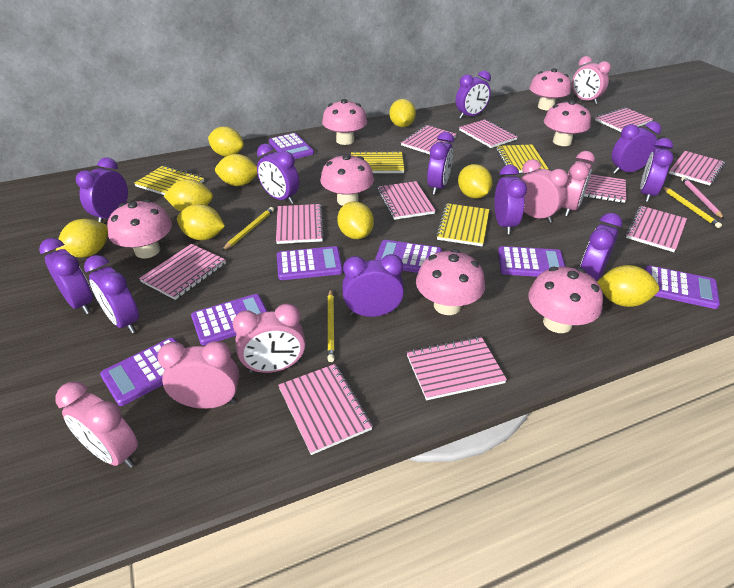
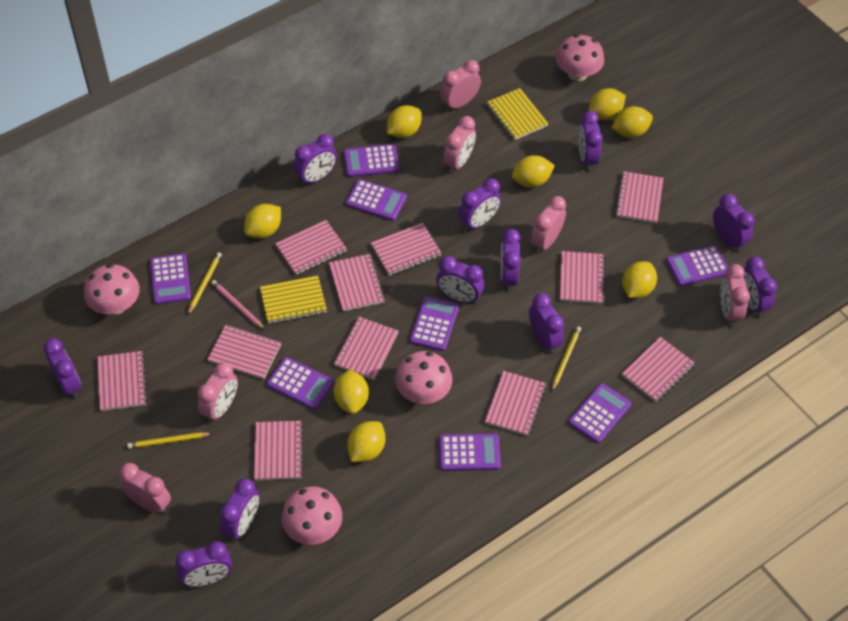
pink mushroom: [107,199,172,258] [320,154,374,206] [322,99,367,145] [416,249,485,315] [528,267,603,333] [529,68,571,110] [544,100,591,146] = 7 -> [84,264,140,315] [282,486,342,545] [395,351,452,404] [556,34,604,81] = 4
purple calculator: [100,338,177,406] [191,294,268,345] [269,133,314,159] [277,246,343,280] [375,240,442,273] [498,246,565,277] [645,265,720,309] = 7 -> [150,253,191,305] [267,357,334,410] [344,144,399,177] [346,179,407,221] [410,296,459,351] [439,434,501,471] [568,383,631,443] [666,245,728,287] = 8
yellow lemon: [56,219,108,257] [164,179,213,211] [177,204,225,240] [208,126,244,156] [215,154,257,186] [337,201,374,239] [389,99,416,127] [458,164,493,199] [597,265,659,307] = 9 -> [244,204,281,238] [334,369,369,414] [347,421,385,462] [387,105,421,138] [512,155,555,188] [589,88,626,120] [612,106,653,138] [622,261,657,298] = 8
yellow notebook: [134,165,204,195] [351,151,404,173] [436,203,490,246] [496,144,549,173] = 4 -> [260,276,327,324] [486,88,548,140] = 2

